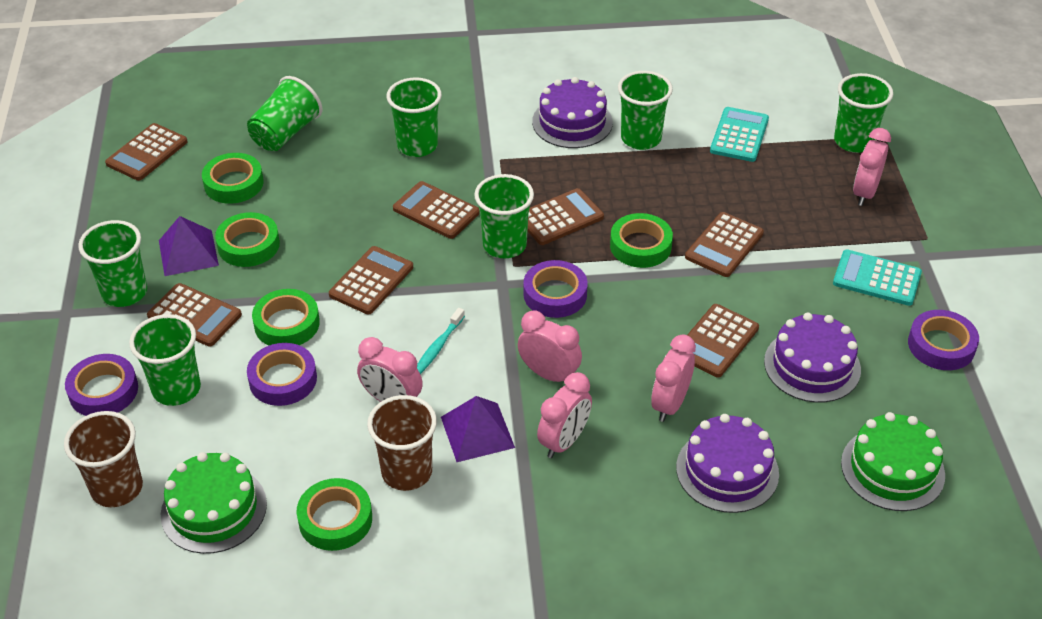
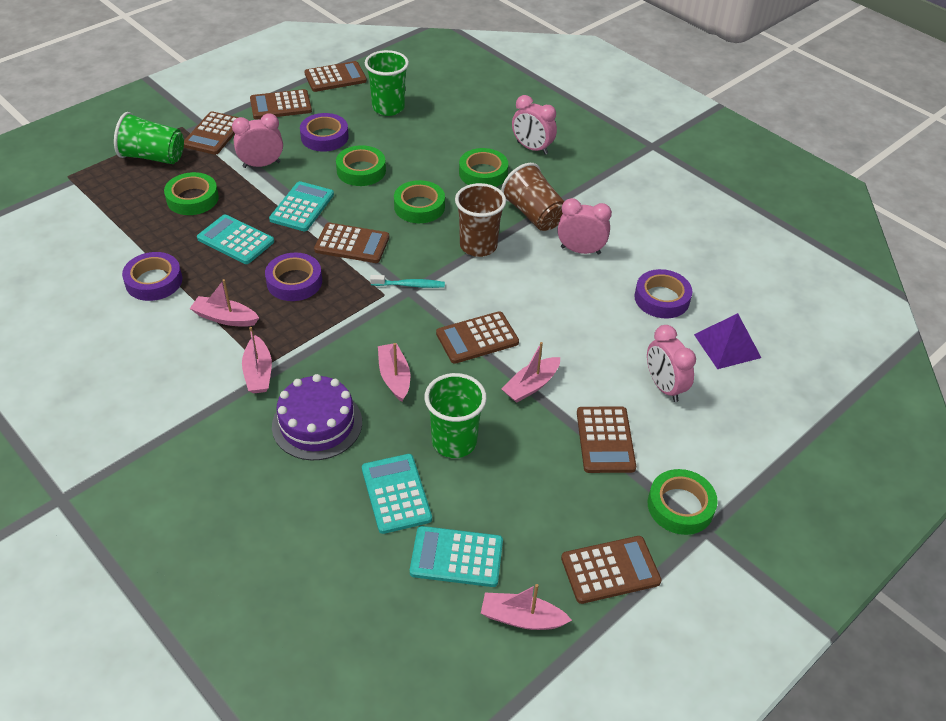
green cake: [161,452,267,554] [841,412,945,511] = 2 -> none = 0
green cup: [78,220,147,307] [129,314,201,406] [247,76,322,151] [387,77,442,157] [474,174,534,258] [618,71,673,150] [834,73,893,153] = 7 -> [114,112,184,164] [365,50,409,116] [425,373,487,458] = 3
pink boat: none = 0 -> [190,279,259,327] [242,327,272,393] [378,343,410,402] [481,584,572,630] [501,342,560,403] = 5
pink clock: [357,337,423,402] [518,310,582,382] [537,372,592,458] [651,334,696,422] [853,128,891,206] = 5 -> [232,113,283,168] [512,95,557,155] [558,198,612,255] [647,325,696,402] = 4
purple cake: [532,77,613,148] [676,414,779,513] [764,312,861,403] = 3 -> [272,374,362,460] = 1
purple pyramid: [159,216,219,276] [441,396,515,462] = 2 -> [694,313,761,369] = 1
turquoise calculator: [710,107,769,162] [833,250,922,306] = 2 -> [197,214,274,264] [269,181,334,231] [362,454,432,534] [410,526,503,587] = 4

